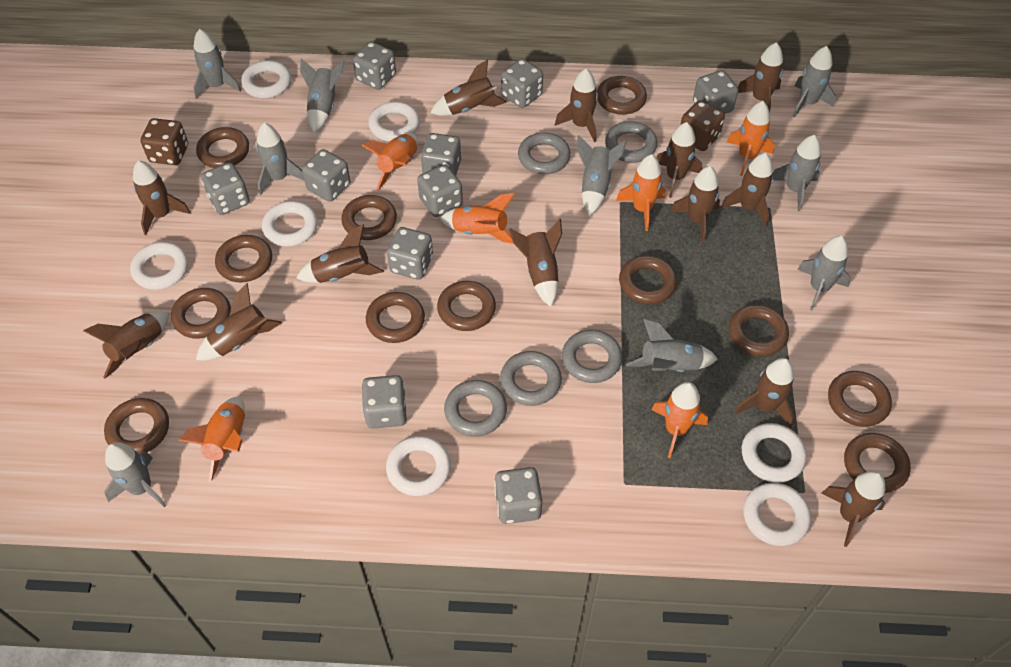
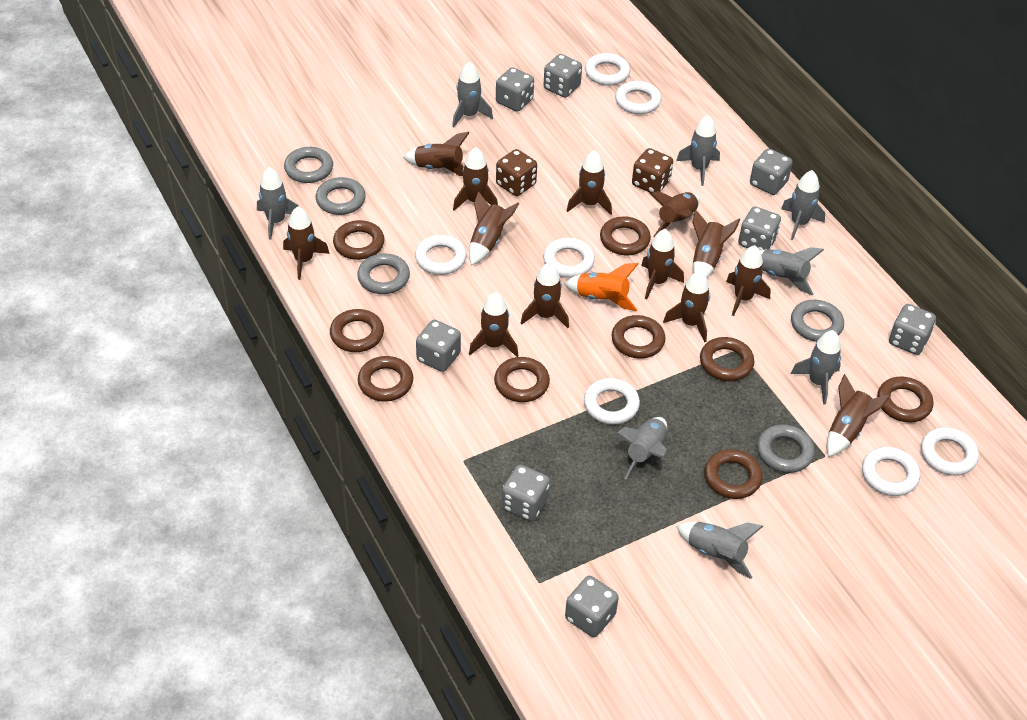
brown ring: [104,398,169,454] [171,288,231,339] [196,127,249,168] [215,235,272,282] [341,195,397,240] [366,292,425,343] [437,281,496,331] [597,76,647,115] [619,255,677,304] [729,304,789,356] [828,371,892,427] [844,433,911,493] = 12 -> [330,309,384,352] [333,220,384,260] [358,356,413,402] [494,357,550,402] [600,216,651,255] [611,315,665,359] [700,337,754,381] [704,449,763,499] [877,376,934,423] = 9
grey dice: [201,162,250,215] [302,149,350,202] [353,41,396,90] [362,375,407,429] [387,227,433,280] [417,164,463,217] [421,133,461,176] [494,467,542,524] [501,58,543,108] [693,70,738,114] = 10 -> [416,320,461,372] [496,67,534,112] [502,465,550,521] [544,54,582,98] [565,576,619,637] [738,206,781,250] [750,148,793,195] [889,304,936,355] = 8
grey rocket: [104,442,166,507] [193,29,241,99] [256,123,304,195] [300,58,345,133] [577,135,627,216] [626,319,717,372] [773,135,821,211] [793,46,836,117] [797,236,851,310] = 9 -> [257,167,299,240] [452,61,493,128] [616,417,667,480] [676,115,720,186] [677,522,763,579] [760,247,824,295] [781,170,825,240] [791,330,841,405] = 8
orange rocket: [179,397,245,482] [362,134,418,190] [439,193,515,244] [616,154,665,231] [651,382,708,458] [726,101,775,176] = 6 -> [564,263,638,311] = 1

